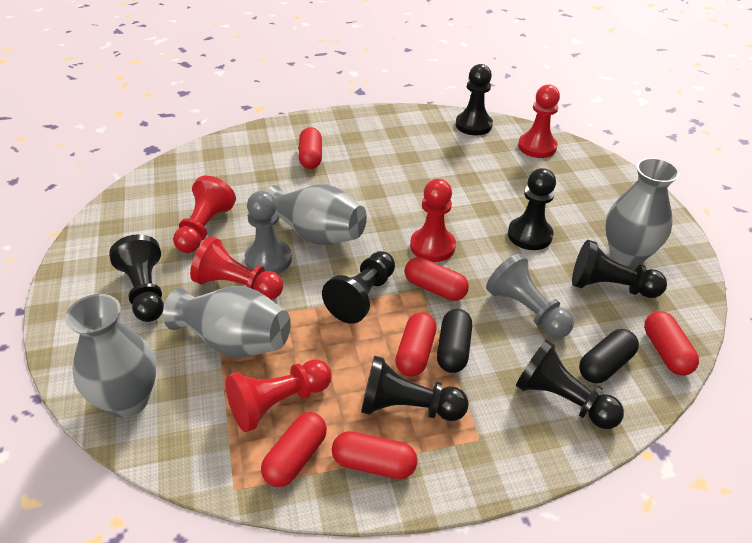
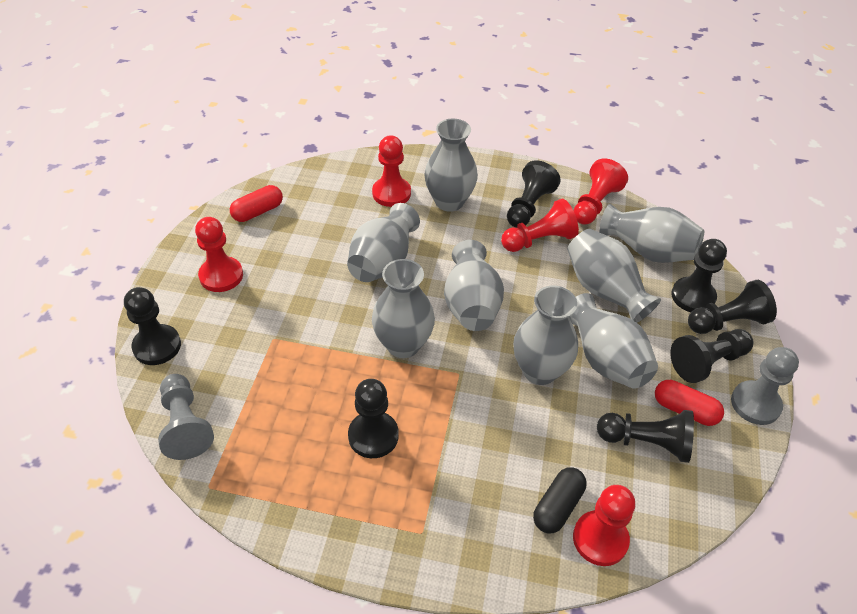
black capsule: [437,309,472,373] [579,329,639,383] = 2 -> [533,467,586,534] = 1
grey vase: [65,294,157,418] [163,286,291,358] [266,184,367,245] [605,158,680,266] = 4 -> [347,203,420,282] [372,259,435,358] [424,119,478,212] [444,240,504,331] [513,286,578,385] [567,229,661,323] [569,293,658,388] [599,204,704,263] = 8
red capsule: [261,412,327,487] [299,127,322,169] [332,431,417,479] [395,312,437,376] [405,257,469,301] [644,311,699,376] = 6 -> [230,185,283,222] [655,380,724,426] = 2

